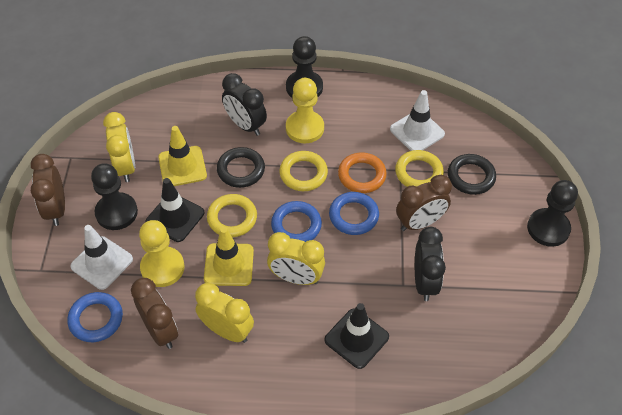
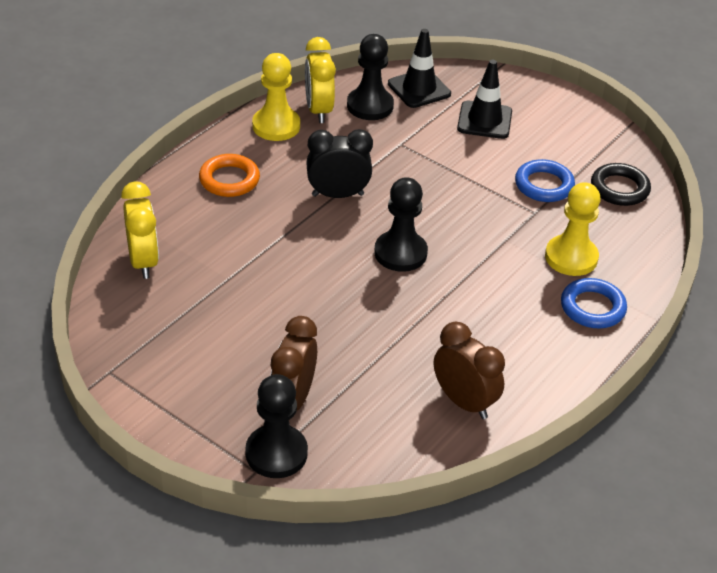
black clock: [222,73,267,136] [415,227,446,301] = 2 -> [306,129,373,198] = 1
black ring: [217,147,265,188] [448,154,496,195] = 2 -> [591,163,651,206] = 1
blue ring: [67,292,123,342] [271,201,322,242] [329,192,379,235] = 3 -> [515,159,575,202] [561,278,627,329] = 2
brown clock: [31,154,65,226] [131,278,178,349] [396,175,452,231] = 3 -> [270,316,317,411] [434,322,505,419] = 2
white traffic cone: [70,225,133,290] [390,90,445,151] = 2 -> none = 0
yellow clock: [103,112,135,182] [195,283,254,343] [267,232,325,285] = 3 -> [121,181,159,279] [305,37,336,123] = 2
yellow ring: [207,194,257,237] [279,151,328,191] [395,150,444,187] = 3 -> none = 0
yellow traffic cone: [158,126,207,186] [204,227,254,286] = 2 -> none = 0

